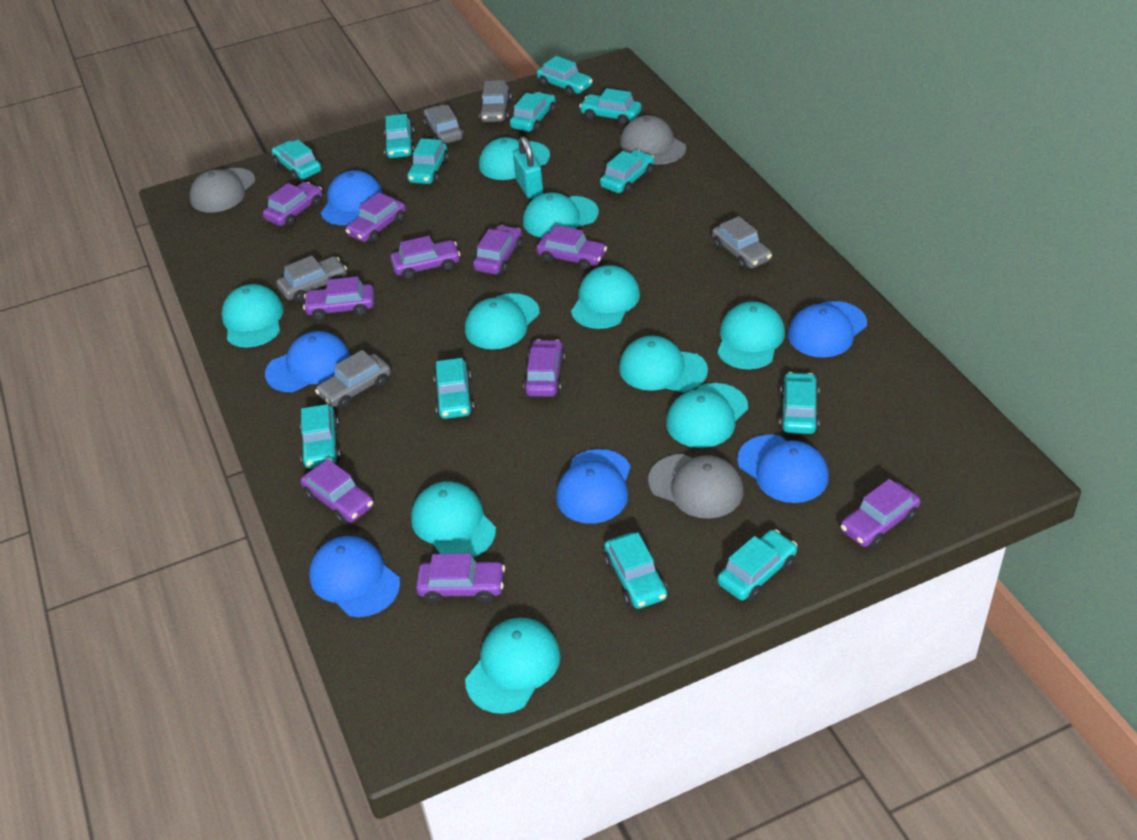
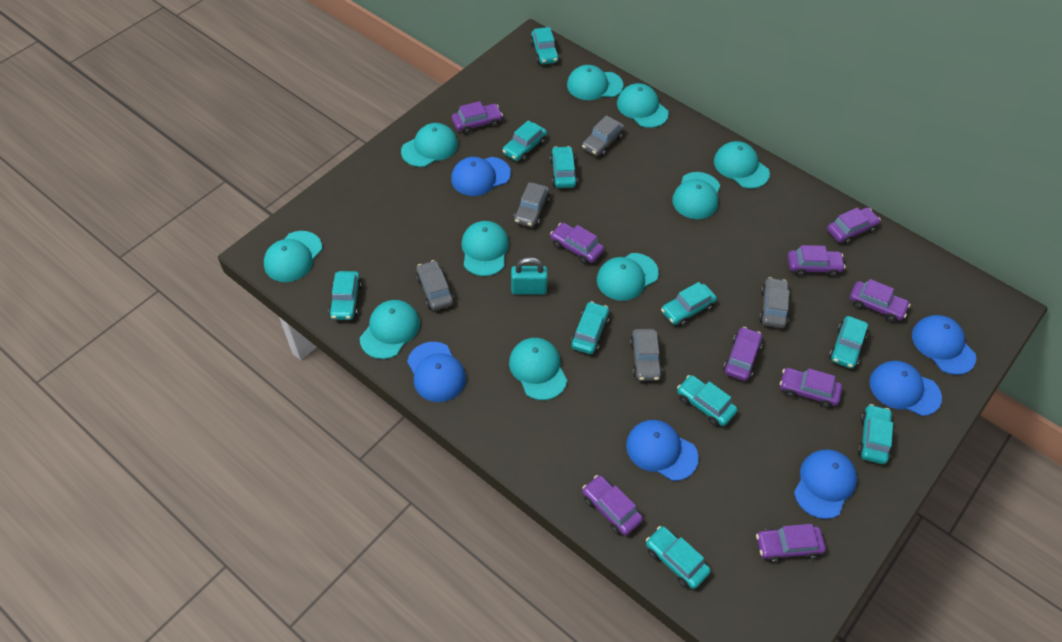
grey cap: [190,168,255,213] [620,115,686,164] [648,454,744,519] = 3 -> none = 0
purple car: [263,182,322,227] [301,459,374,524] [303,276,374,321] [346,192,406,243] [390,236,460,280] [416,554,505,604] [473,225,522,274] [523,339,565,397] [537,225,607,271] [841,479,920,549] = 10 -> [452,101,503,134] [550,223,604,264] [582,475,643,536] [723,327,762,381] [756,524,826,563] [780,368,842,408] [788,245,846,277] [827,207,881,245] [850,279,910,322] = 9
turquoise car: [272,140,322,181] [300,404,341,468] [384,114,415,158] [407,138,449,184] [434,358,474,419] [510,92,556,132] [537,56,593,97] [579,88,641,126] [600,150,654,194] [604,532,667,609] [717,530,797,601] [779,372,819,434] = 12 -> [329,271,362,320] [502,120,547,162] [530,27,559,64] [550,146,578,188] [571,301,609,354] [646,526,711,589] [661,282,717,326] [677,375,738,426] [829,316,868,369] [858,404,893,464] = 10

